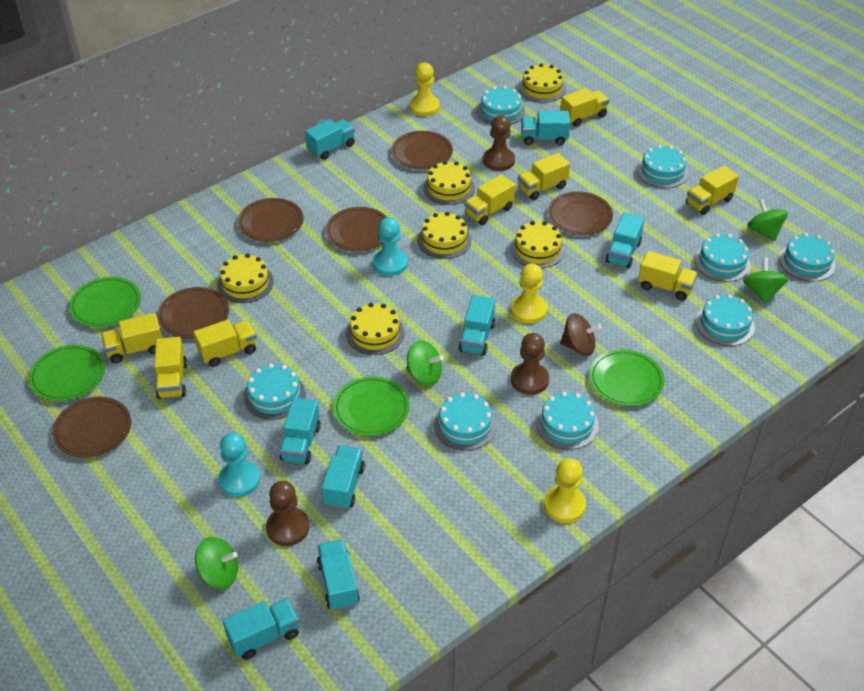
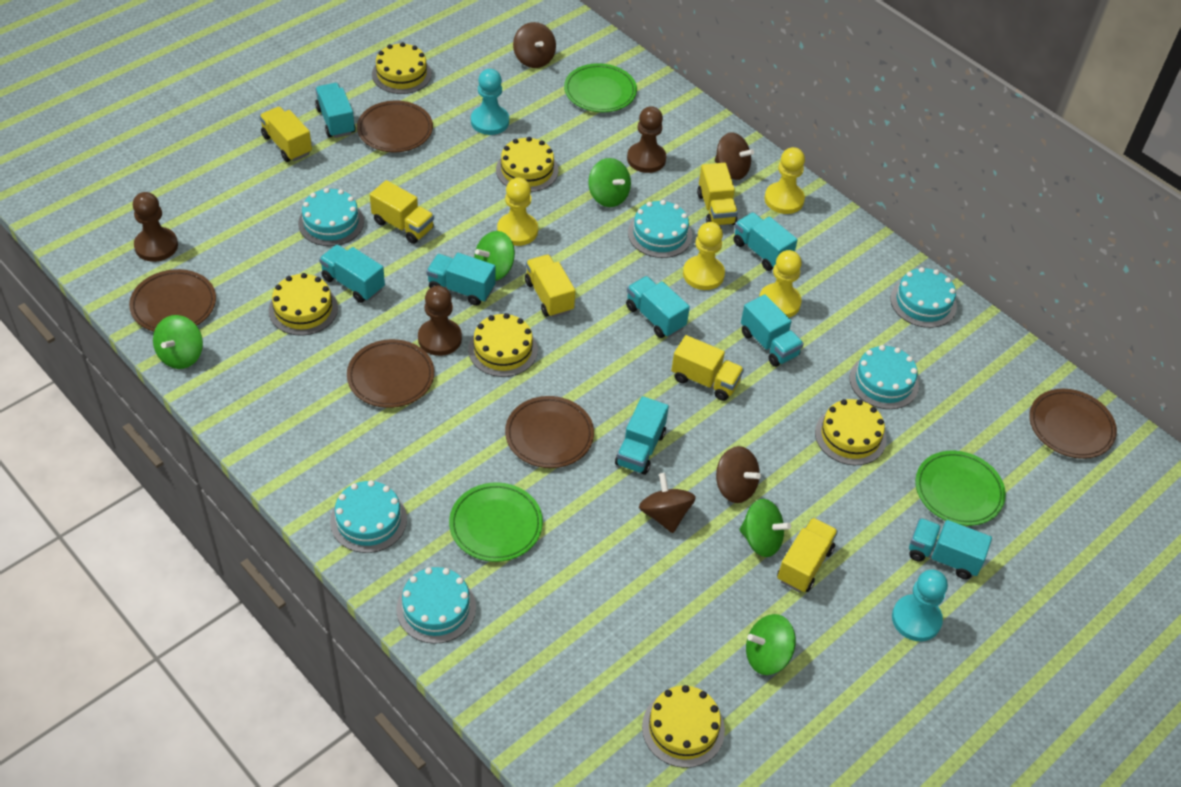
brown plate: [52,397,131,458] [157,287,229,338] [238,198,304,242] [326,207,387,252] [391,131,453,170] [548,191,613,235] = 6 -> [129,269,216,332] [347,339,434,408] [357,101,433,152] [505,396,594,468] [1029,389,1117,459] = 5
brown spinning top: [560,313,601,356] = 1 -> [513,22,556,68] [639,473,696,533] [715,132,754,180] [716,446,761,503] = 4
green plate: [29,345,105,401] [69,277,141,327] [333,377,409,436] [589,349,665,406] = 4 -> [449,482,543,562] [564,63,637,112] [915,451,1006,526] = 3
green spinning top: [195,537,238,589] [407,341,443,386] [743,258,788,304] [747,199,788,241] = 4 -> [153,315,203,369] [474,231,515,281] [588,158,631,207] [739,499,791,557] [746,614,796,675] = 5
turquoise cake: [244,363,305,420] [434,392,497,451] [477,86,525,124] [536,391,599,450] [637,145,689,188] [695,234,751,282] [696,294,755,346] [779,233,836,281] = 8 -> [298,188,364,246] [330,480,407,553] [397,567,476,644] [628,200,692,258] [850,345,919,409] [890,267,957,328] = 6
yellow pawn: [410,63,440,116] [511,263,547,324] [544,458,586,523] = 3 -> [497,178,538,246] [683,222,725,290] [759,250,802,318] [764,147,805,214] = 4
yellow truck: [101,313,162,363] [154,337,187,399] [194,320,257,367] [464,174,515,225] [518,153,570,200] [560,88,609,127] [638,251,698,301] [686,165,739,215] = 8 -> [259,107,312,162] [370,180,434,244] [525,254,575,317] [671,335,744,401] [697,163,738,226] [777,517,838,592] = 6

